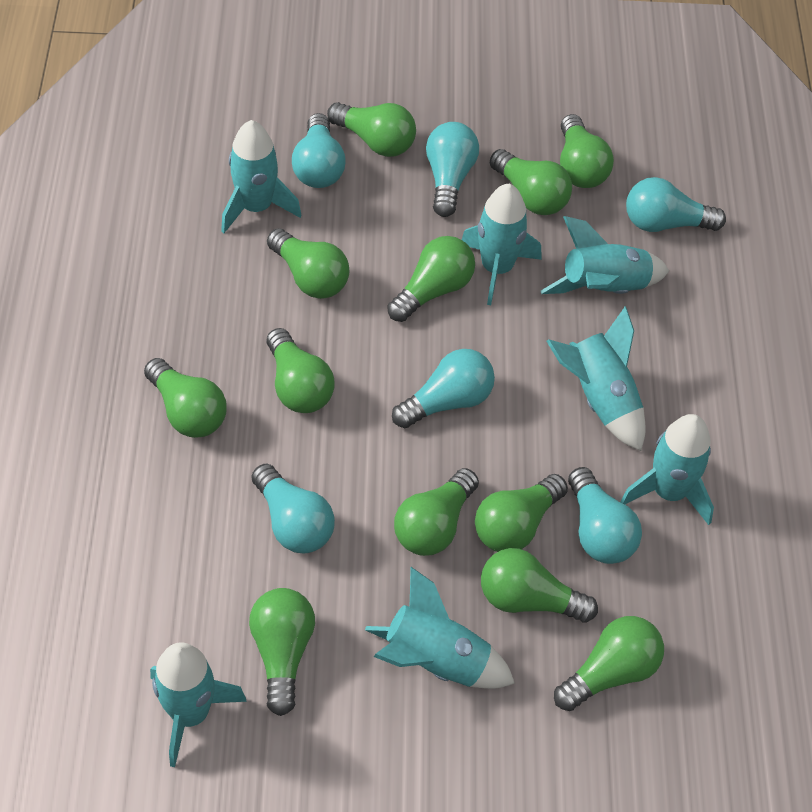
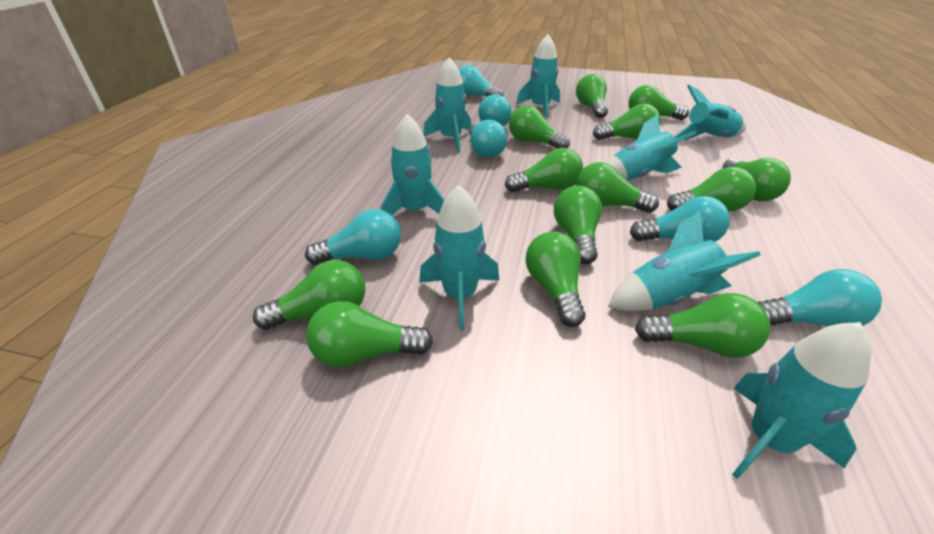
green light bulb: [144,358,227,438] [249,588,315,716] [266,328,335,413] [267,229,350,299] [327,102,416,157] [387,236,475,322] [394,468,479,556] [475,474,568,552] [481,548,598,622] [490,149,572,215] [554,616,664,711] [560,114,614,188] = 12 -> [253,260,365,330] [306,301,433,367] [505,148,583,192] [509,105,570,149] [526,232,586,327] [554,185,602,264] [576,74,608,118] [576,162,659,213] [593,104,660,140] [629,85,689,120] [635,293,770,358] [667,167,756,211] [723,158,791,201] = 13
turquoise rocket: [150,642,247,767] [221,120,302,233] [365,567,515,689] [462,184,542,305] [541,216,669,294] [546,306,646,451] [620,414,714,525] = 7 -> [381,114,445,215] [419,185,499,330] [423,57,471,152] [516,34,560,118] [607,114,697,181] [608,211,761,311] [674,85,746,140] [732,322,871,479] = 8

